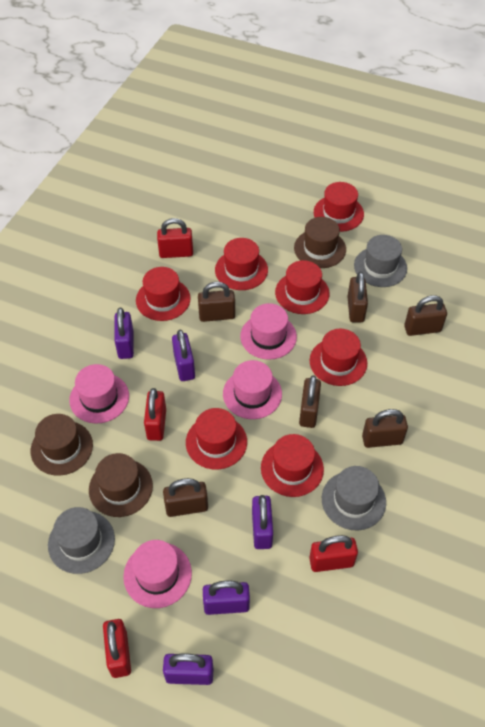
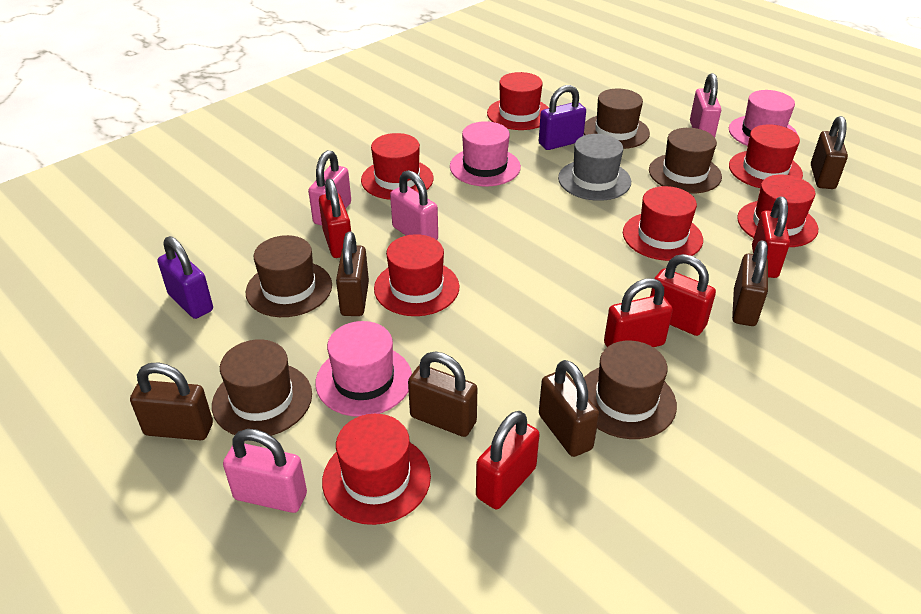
brown hat: [31,414,93,476] [89,453,153,517] [294,217,346,268] = 3 -> [212,339,312,436] [246,235,332,317] [584,89,650,149] [584,341,677,439] [649,128,722,194] = 5
grey hat: [48,507,115,574] [322,466,386,530] [354,235,407,287] = 3 -> [558,134,631,201] = 1
pink hat: [69,364,129,424] [123,540,192,608] [223,360,282,419] [240,303,297,360] = 4 -> [316,321,412,417] [450,121,521,187] [729,90,798,146] = 3
pink padlock: none = 0 -> [223,429,307,513] [308,150,351,225] [390,170,438,240] [690,73,721,137] = 4
purple padlock: [114,308,134,359] [163,653,214,685] [172,329,195,381] [203,581,250,615] [252,495,273,549] = 5 -> [158,236,213,319] [539,85,586,150] = 2
red padlock: [103,619,131,678] [144,388,166,441] [157,218,193,258] [309,535,358,572] = 4 -> [319,179,351,258] [476,411,539,509] [604,278,673,347] [650,254,716,336] [752,197,790,278] = 5

